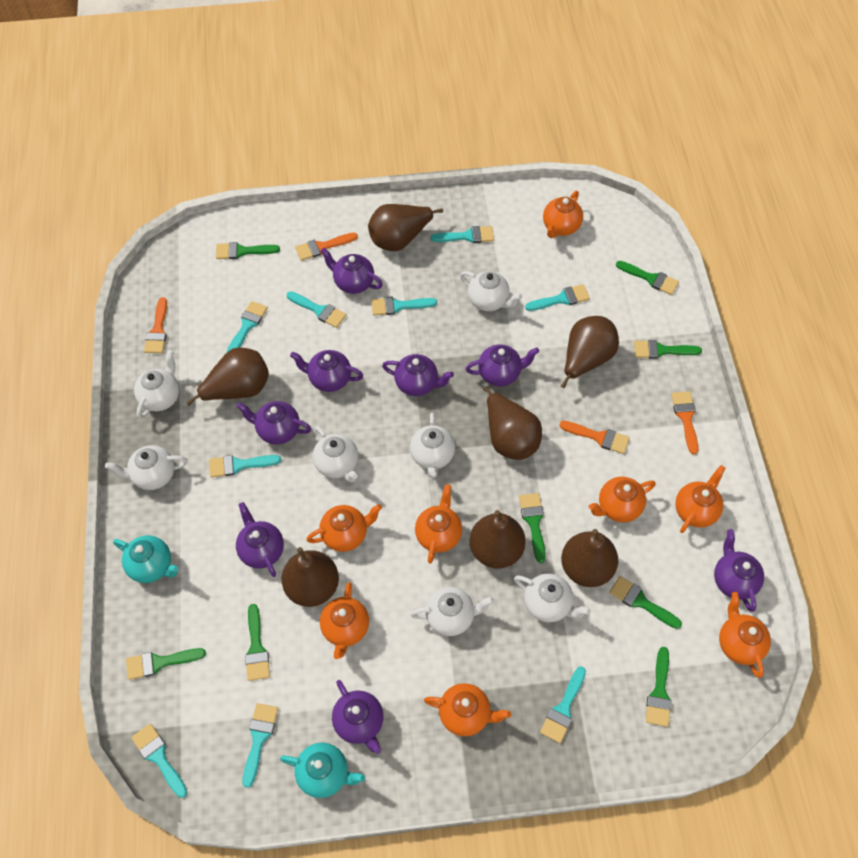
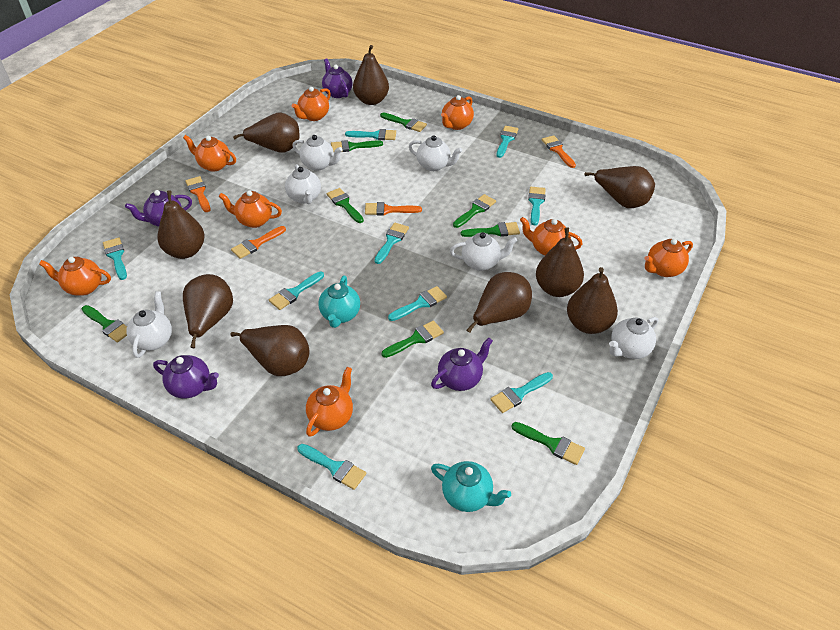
brown pear: [186,348,269,406] [282,547,339,607] [368,204,443,251] [470,510,526,569] [483,386,542,460] [561,316,619,388] [561,529,618,587] = 7 -> [157,191,205,259] [183,274,233,348] [230,325,310,376] [233,112,300,153] [353,45,389,105] [467,272,532,333] [536,228,584,297] [567,267,618,334] [585,166,655,208] = 9
purple teapot: [236,502,284,577] [237,401,311,445] [290,350,364,392] [320,247,383,294] [332,680,384,754] [382,354,454,396] [466,344,539,386] [714,529,764,612] = 8 -> [125,190,192,227] [153,355,219,399] [322,59,353,98] [431,338,493,391] = 4
white teapot: [105,445,188,490] [134,350,179,419] [313,426,358,482] [410,413,455,478] [410,587,494,636] [460,271,522,311] [514,573,591,622] = 7 -> [126,291,172,358] [285,164,321,204] [292,135,343,171] [409,135,462,171] [450,232,517,271] [609,317,659,359] = 6

